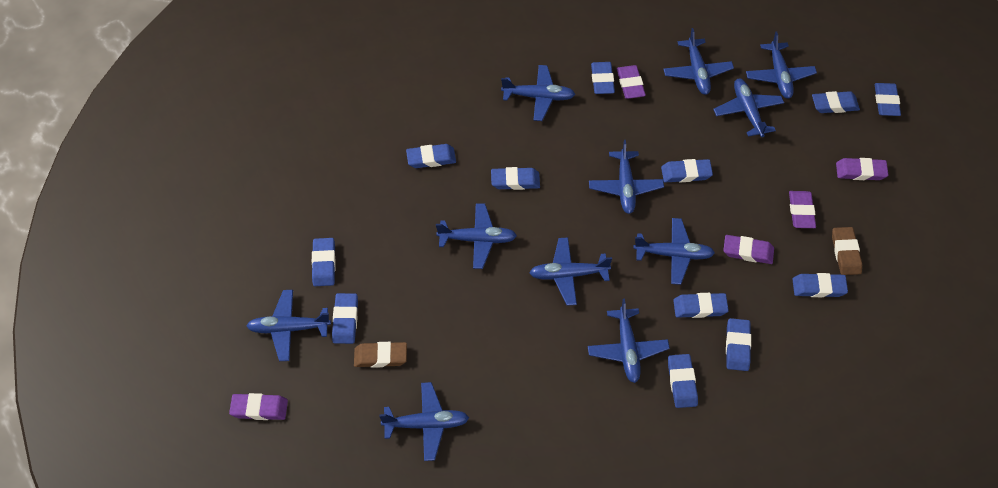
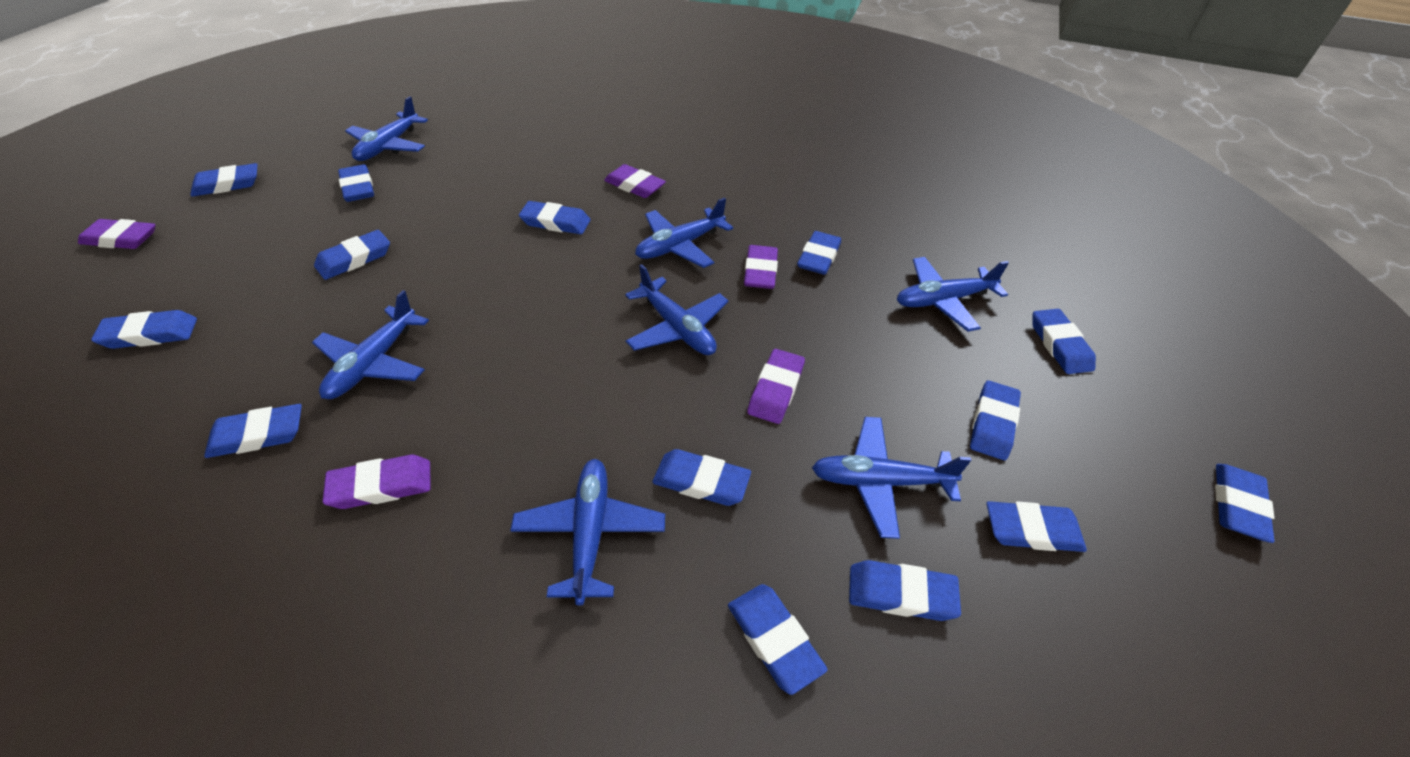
blue eraser: [312,238,336,286] [332,293,358,344] [406,144,456,168] [491,167,540,190] [591,62,615,94] [661,159,713,182] [668,354,698,408] [673,293,729,318] [726,318,751,371] [792,273,848,297] [812,91,860,113] [875,83,901,116] = 12 -> [91,310,197,349] [190,163,258,197] [204,404,302,458] [314,230,390,280] [338,164,374,202] [519,201,591,234] [652,449,751,506] [728,584,827,695] [797,231,841,275] [849,560,961,621] [970,380,1021,460] [986,501,1087,552] [1032,309,1096,374] [1215,464,1274,543] = 14
blue plane: [246,290,331,361] [379,382,469,461] [436,203,517,269] [501,65,575,121] [529,237,612,306] [588,299,670,383] [589,140,664,214] [633,218,715,285] [663,28,734,95] [713,78,784,137] [746,32,817,99] = 11 -> [312,290,429,399] [345,96,428,161] [510,459,665,606] [625,264,729,355] [635,198,733,268] [812,417,971,539] [897,257,1009,332] = 7
brown eraser: [354,342,407,368] [832,227,862,275] = 2 -> none = 0

